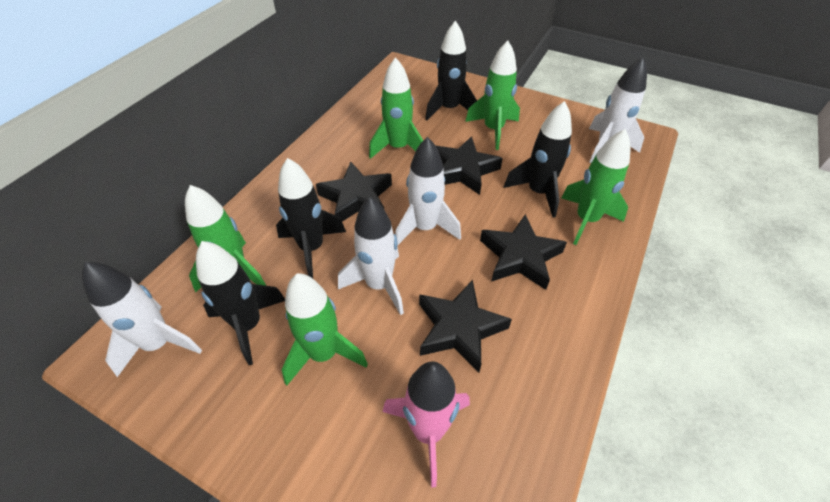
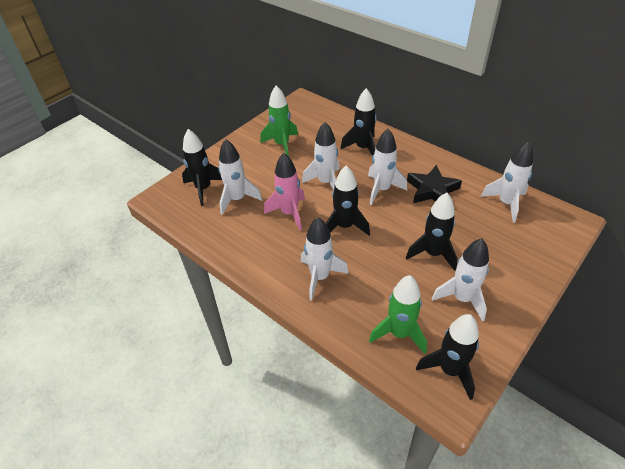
black rocket: [196,241,285,365] [276,158,346,278] [425,21,477,120] [503,101,572,218] = 4 -> [182,129,222,206] [325,165,370,235] [341,88,377,156] [406,193,458,271] [416,314,479,400] = 5
black star: [316,162,392,222] [419,280,512,372] [435,136,503,195] [480,214,567,290] = 4 -> [407,165,462,203] = 1
green rocket: [185,185,266,293] [282,273,368,385] [369,57,423,159] [465,40,520,150] [561,129,631,245] = 5 -> [260,85,298,156] [369,275,427,354] = 2
white rocket: [82,262,202,377] [338,197,404,315] [395,137,461,246] [589,57,647,163] = 4 -> [218,139,263,215] [301,217,349,301] [302,122,340,190] [368,129,407,205] [432,238,489,322] [481,141,533,222] = 6

